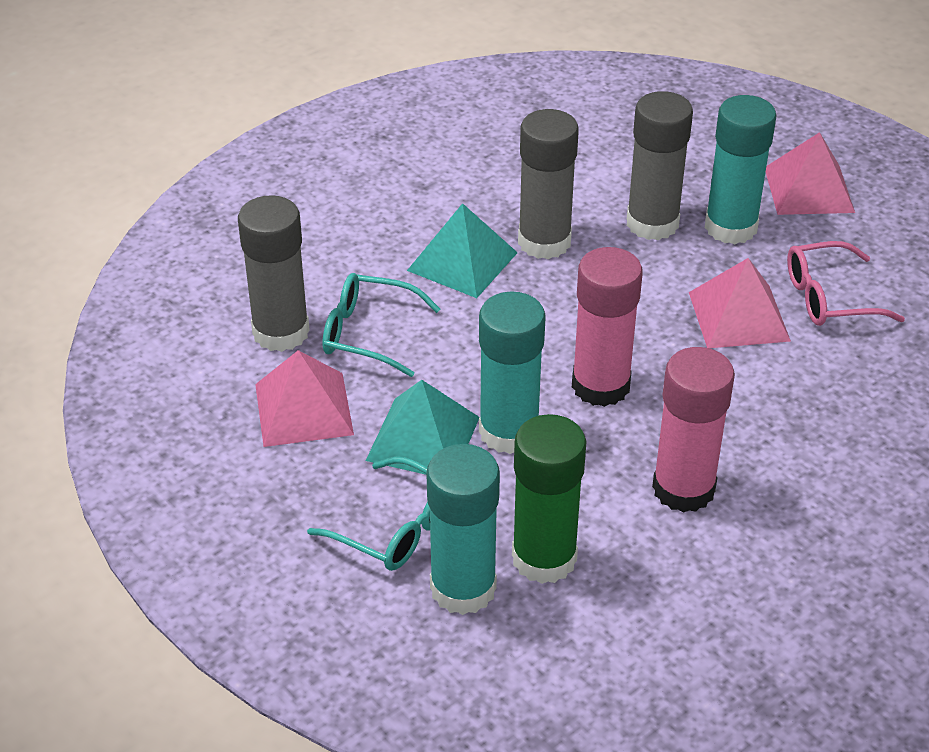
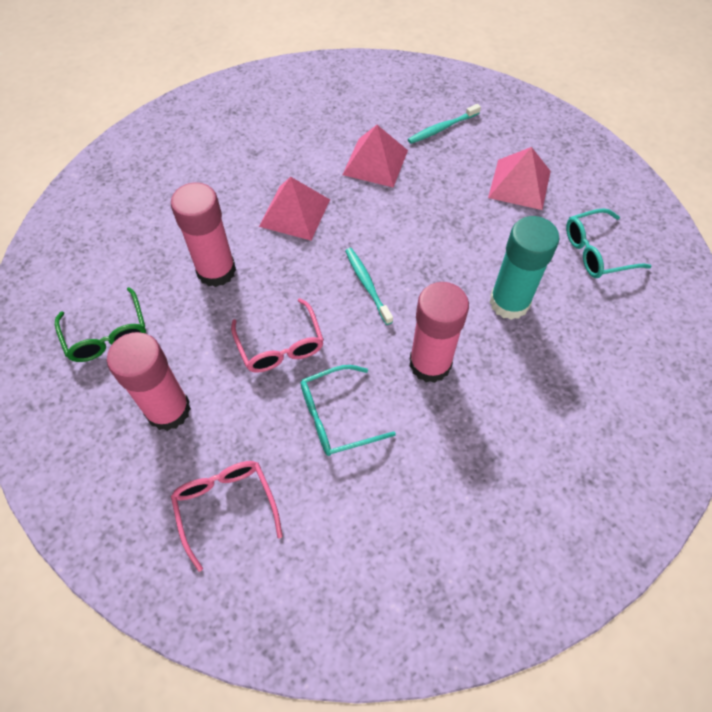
green glasses: none = 0 -> [55,287,146,362] = 1
green glue stick: [512,414,587,584] = 1 -> none = 0
grey glue stick: [238,195,310,352] [518,109,579,259] [627,91,693,240] = 3 -> none = 0
pink glasses: [787,241,905,326] = 1 -> [171,461,283,572] [231,298,324,373] = 2
pink glue stick: [572,247,643,407] [652,347,735,513] = 2 -> [107,332,191,431] [171,182,236,287] [409,282,469,383] = 3
turquoise glue stick: [426,444,500,615] [479,291,546,454] [705,95,777,244] = 3 -> [489,216,559,320] = 1
turquoise pyramid: [366,380,479,475] [407,203,518,298] = 2 -> none = 0
turquoise toothbrush: none = 0 -> [345,248,393,325] [408,104,481,144] = 2

